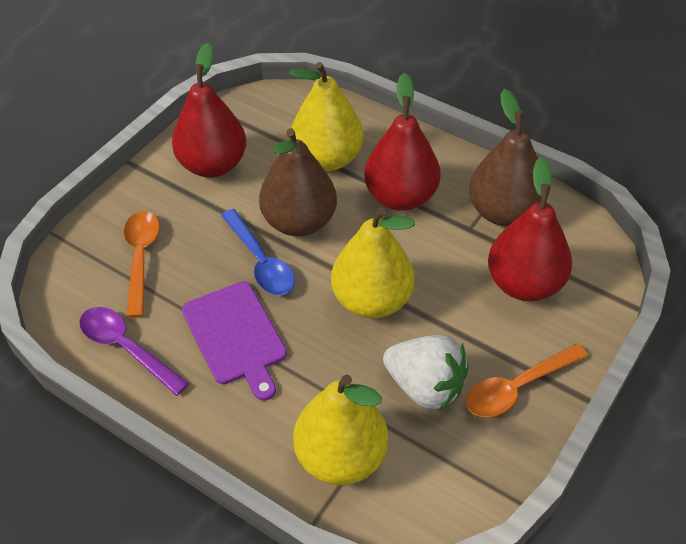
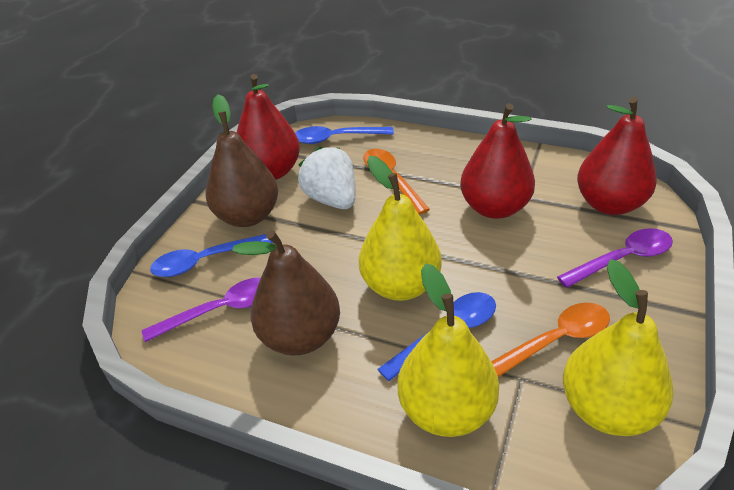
blue spoon: [221,209,295,295] = 1 -> [150,234,273,277] [295,126,394,144] [378,292,496,381] = 3
purple cutting board: [182,281,287,401] = 1 -> none = 0
purple spoon: [79,307,189,396] = 1 -> [142,277,261,342] [557,228,673,288] = 2

